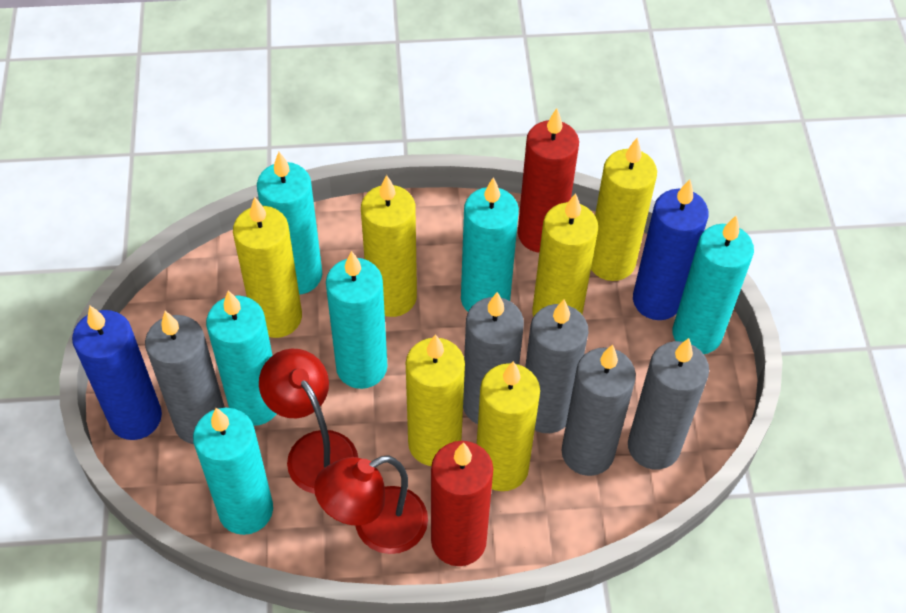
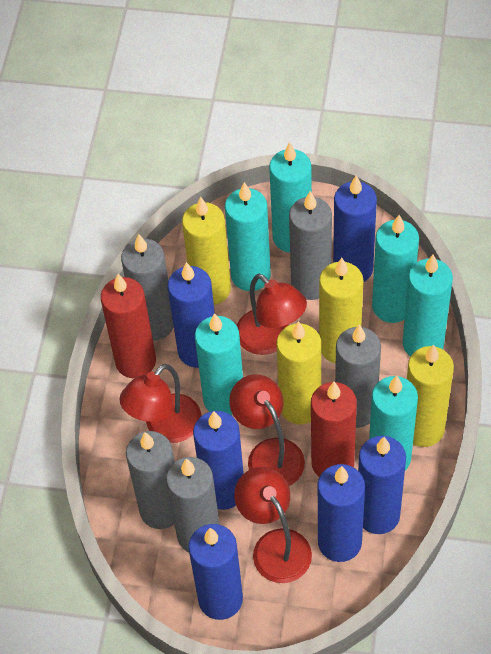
blue candle: [72,306,162,440] [633,179,709,320] = 2 -> [168,262,215,368] [188,524,243,620] [193,411,244,510] [318,464,365,562] [333,175,377,282] [358,436,406,534] = 6
red lamp: [259,349,358,494] [314,455,428,554] = 2 -> [119,364,201,443] [229,374,305,486] [234,467,312,583] [237,274,307,355] = 4
yellow candle: [233,197,302,338] [361,175,417,317] [406,334,465,466] [477,361,540,491] [533,193,598,317] [591,138,657,281] = 6 -> [182,197,231,305] [276,321,321,424] [319,258,363,363] [407,344,454,447] = 4

